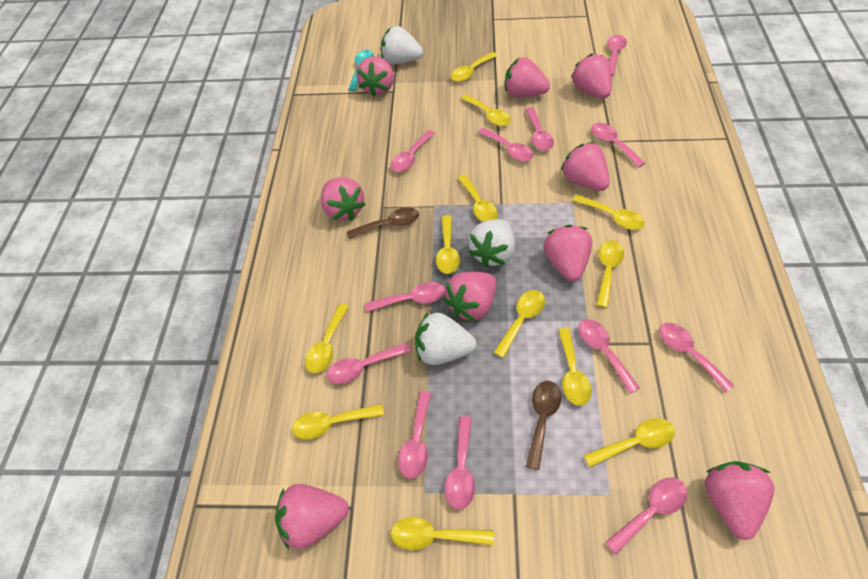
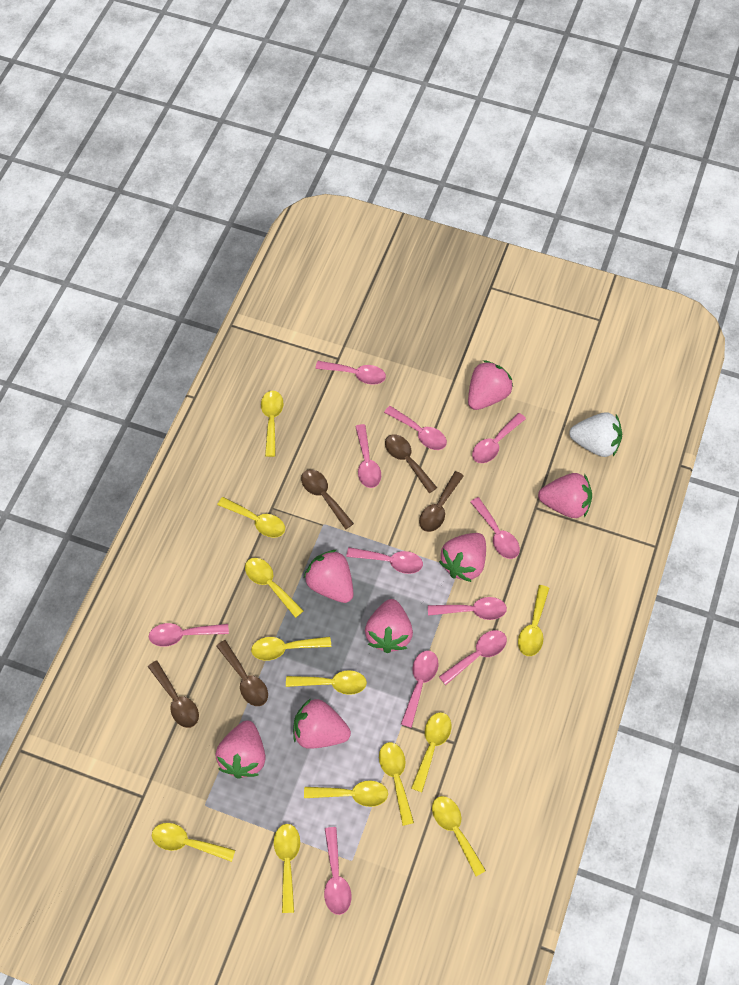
brown spoon: [347,207,419,239] [526,381,561,470] = 2 -> [148,661,199,728] [216,640,268,706] [301,469,354,530] [385,434,437,493] [419,471,464,532] = 5
pink spoon: [327,343,411,384] [365,282,445,312] [391,130,435,172] [398,391,431,479] [444,416,475,510] [478,127,534,162] [525,108,554,151] [578,319,640,393] [592,123,645,168] [605,477,687,554] [607,35,627,76] [659,323,734,392] = 12 -> [149,623,229,647] [315,361,386,385] [324,827,351,915] [346,547,423,574] [355,424,381,488] [384,406,447,450] [401,651,439,728] [428,597,507,620] [439,630,507,685] [470,497,520,559] [472,413,526,463] = 11
pink strawberry: [275,484,349,549] [321,177,366,221] [357,56,394,97] [444,272,496,322] [505,58,550,97] [543,225,592,282] [561,142,610,191] [571,53,612,99] [705,461,774,540] = 9 -> [215,721,266,779] [293,699,351,749] [304,550,354,603] [365,599,413,653] [439,533,486,582] [468,360,513,410] [538,473,592,518] = 7
turquoise spoon: [348,50,374,91] = 1 -> none = 0
white strawberry: [381,26,423,64] [415,313,476,365] [468,219,515,267] = 3 -> [569,412,622,457] = 1

